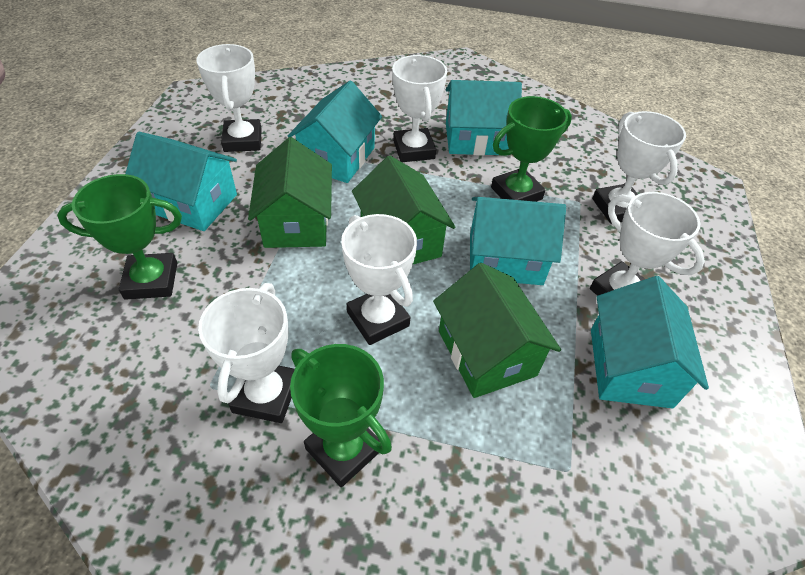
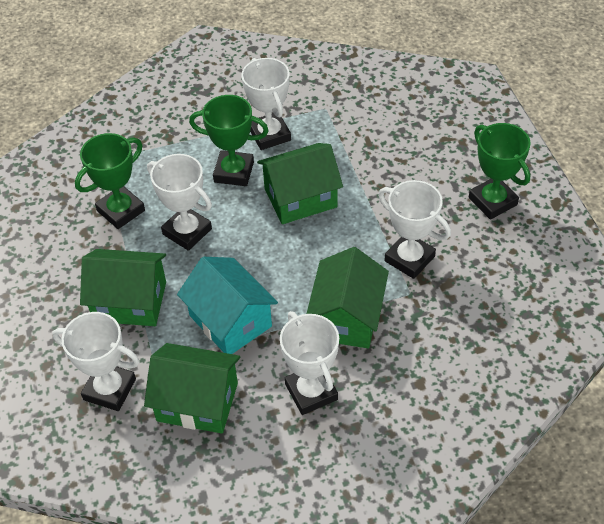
green house: [248,137,332,248] [352,155,455,264] [433,263,561,398] = 3 -> [80,249,166,326] [144,343,240,434] [257,143,343,224] [306,247,389,349] = 4
turquoise house: [125,132,237,231] [288,81,382,183] [446,80,522,156] [470,197,566,285] [591,276,709,408] = 5 -> [177,257,278,354] = 1
white trophy: [196,44,262,152] [198,283,295,423] [341,214,417,345] [392,55,447,162] [590,192,705,296] [592,111,686,224] = 6 -> [52,312,140,411] [147,154,212,251] [241,58,291,150] [280,311,339,415] [378,180,451,279] = 5

